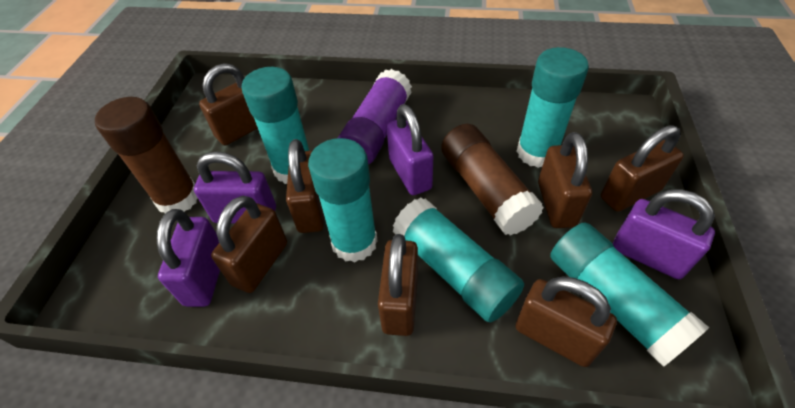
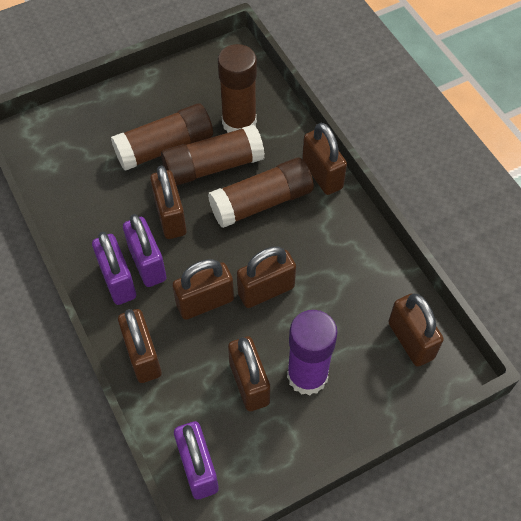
brown glue stick: [95,97,198,213] [441,124,544,235] = 2 -> [111,103,213,171] [161,125,265,186] [208,157,314,228] [218,44,257,133] = 4
purple padlock: [157,209,220,307] [194,152,276,224] [387,104,433,195] [613,189,715,279] = 4 -> [92,232,136,305] [123,214,166,287] [174,421,219,499] = 3
turquoise glue stick: [241,67,309,184] [308,138,378,263] [393,198,524,323] [516,47,589,168] [550,222,709,367] = 5 -> none = 0

